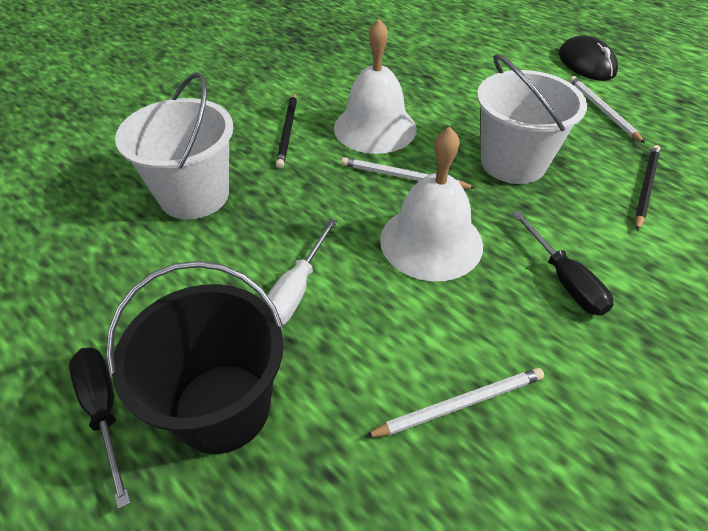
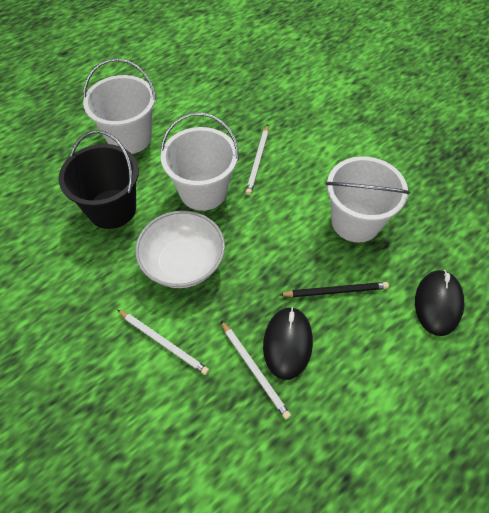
black mouse: [559,36,618,81] = 1 -> [263,307,313,380] [415,270,465,336] = 2
black pencil: [276,92,297,169] [635,145,660,231] = 2 -> [280,282,389,297] = 1
black screwdriver: [69,348,131,509] [512,211,614,316] = 2 -> none = 0
white bell: [334,19,417,154] [380,127,483,281] = 2 -> none = 0
white bowl: none = 0 -> [135,211,225,288] = 1
white bucket: [115,72,233,219] [477,54,587,184] = 2 -> [83,58,156,154] [161,112,239,211] [325,156,410,242] = 3
white screwdriver: [267,218,337,325] = 1 -> none = 0

